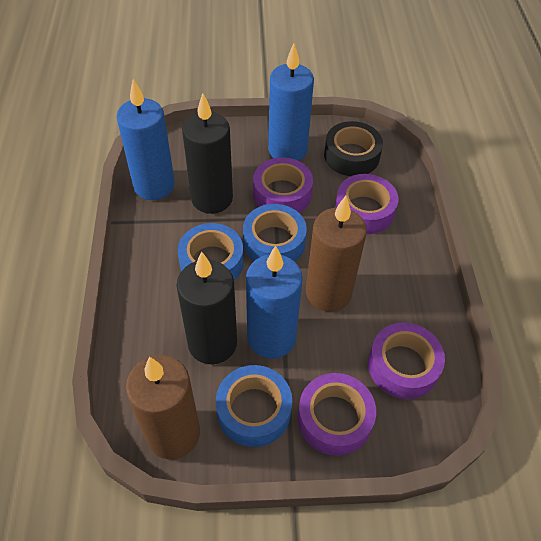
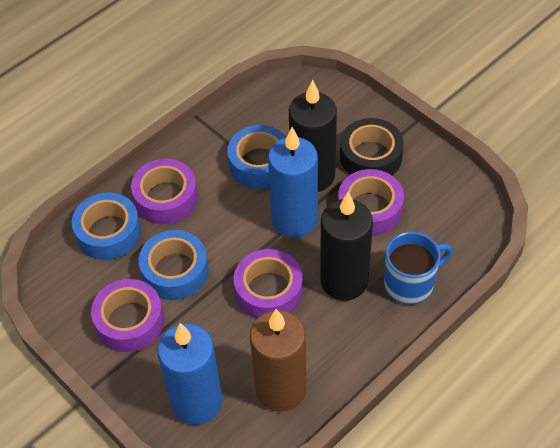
blue candle: [117,79,175,200] [246,246,303,359] [268,43,314,161] = 3 -> [157,323,223,425] [268,127,318,238] = 2
blue mug: none = 0 -> [384,232,453,305] = 1
brown candle: [126,355,200,459] [306,196,367,312] = 2 -> [250,309,307,412] = 1

